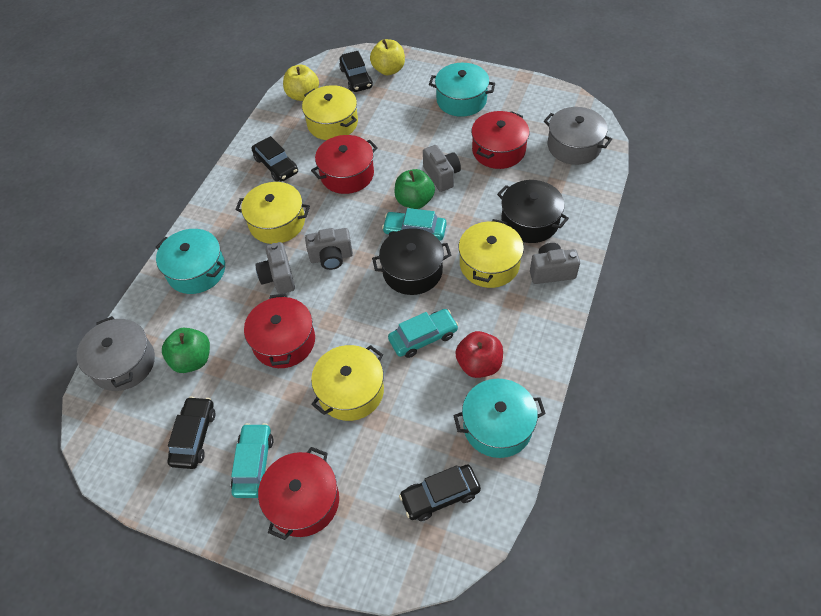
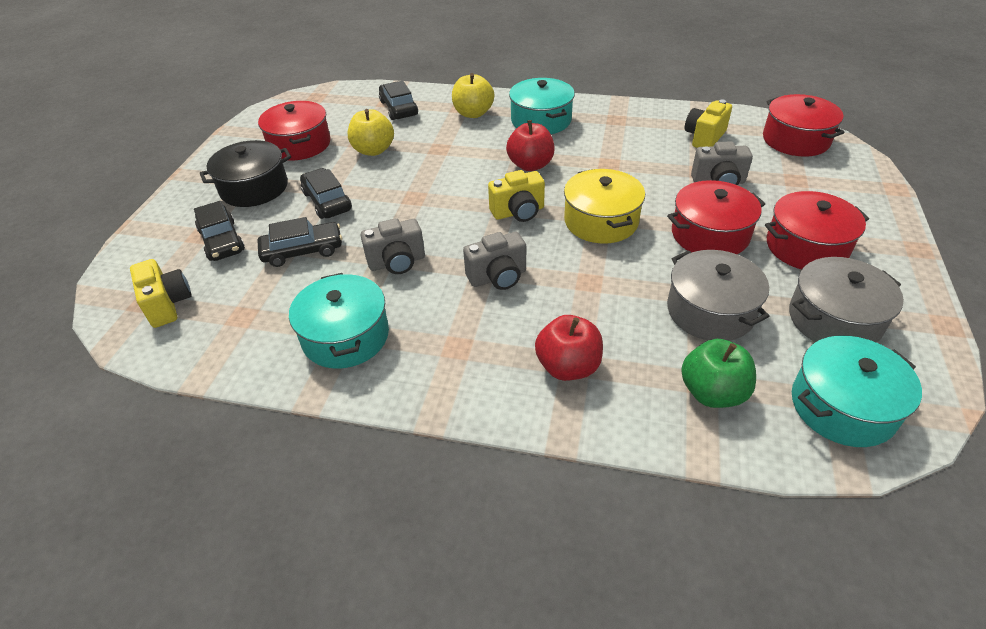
black pot: [372,228,451,295] [497,180,569,243] = 2 -> [200,140,291,207] = 1
green apple: [162,328,210,373] [394,169,435,209] = 2 -> [681,339,756,408] = 1
grey camera: [255,242,295,294] [305,228,353,270] [423,145,461,192] [530,243,580,284] = 4 -> [361,218,425,274] [463,232,526,290] [691,142,753,185] = 3
red apple: [455,331,503,378] = 1 -> [506,120,555,171] [535,315,603,381] = 2
turquoise car: [231,423,273,498] [382,208,447,241] [388,309,459,358] = 3 -> none = 0
yellow camera: none = 0 -> [130,259,192,328] [488,170,545,222] [685,99,732,148] = 3
yellow pot: [235,182,310,244] [302,85,358,140] [311,345,384,421] [459,219,524,288] = 4 -> [564,169,645,243] = 1

